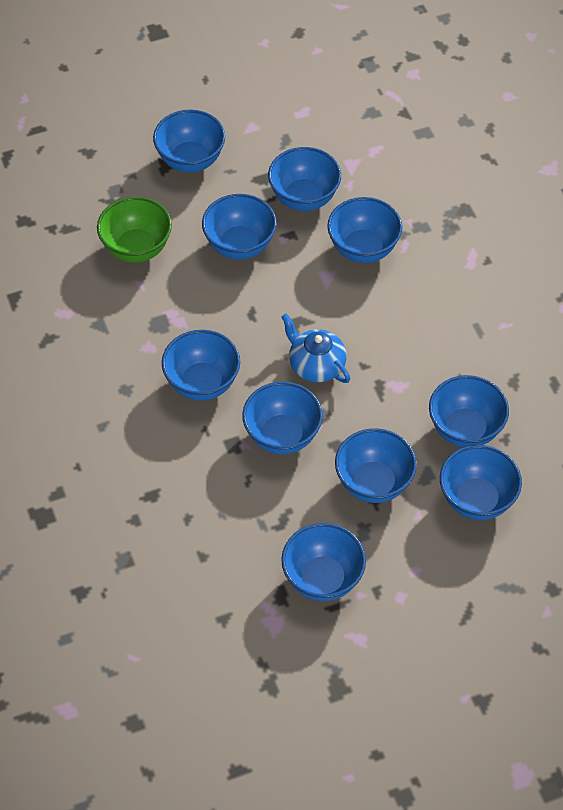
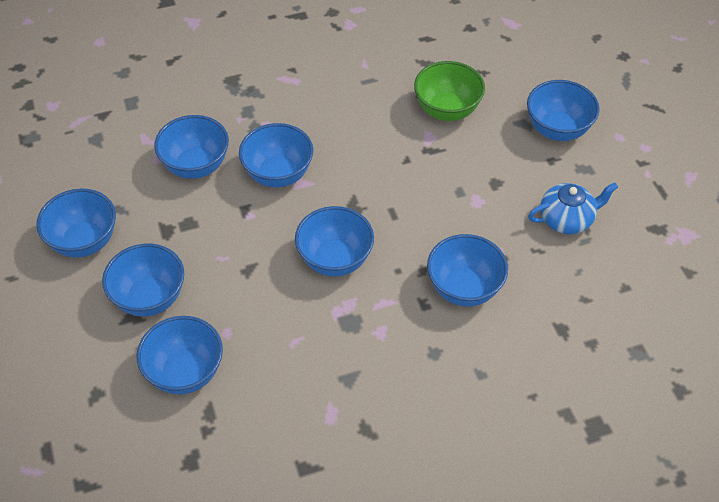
blue bowl: [153,110,225,172] [162,330,240,401] [202,194,277,260] [242,382,323,454] [268,147,341,211] [281,523,366,601] [327,197,402,263] [335,428,417,503] [429,375,509,447] [440,445,522,520] = 10 -> [36,188,116,258] [102,244,184,317] [137,316,223,395] [154,115,229,179] [239,123,313,188] [295,206,374,277] [427,234,508,307] [527,80,600,141] = 8

